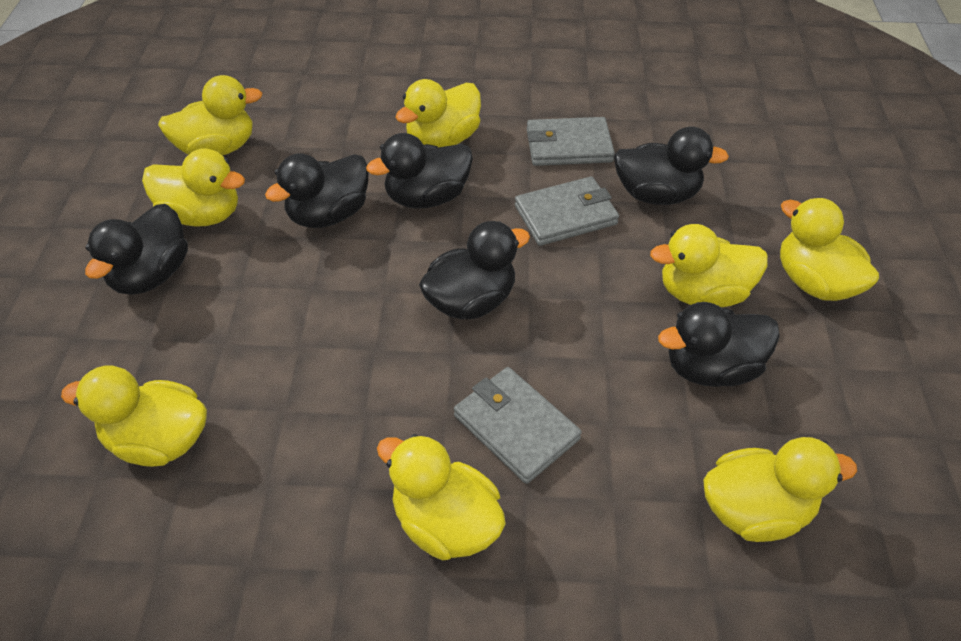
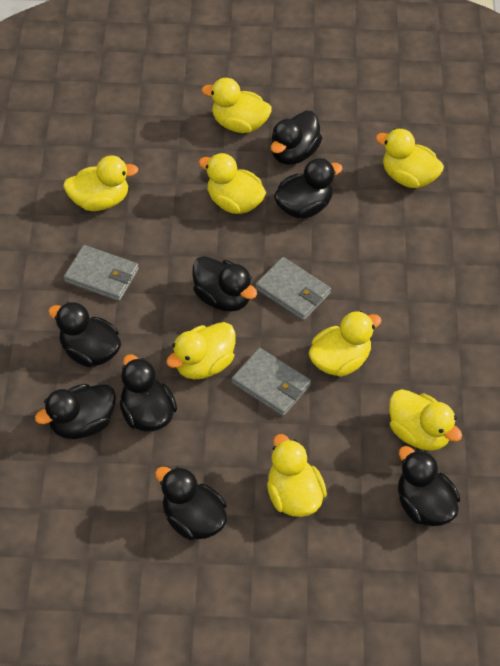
black duck: [85,204,188,294] [265,153,368,228] [366,133,473,209] [419,221,530,319] [614,127,729,205] [658,302,780,387] = 6 -> [35,384,116,439] [48,302,121,367] [120,354,177,432] [155,466,227,540] [192,256,257,312] [271,111,322,165] [274,158,343,218] [398,446,460,526] = 8

